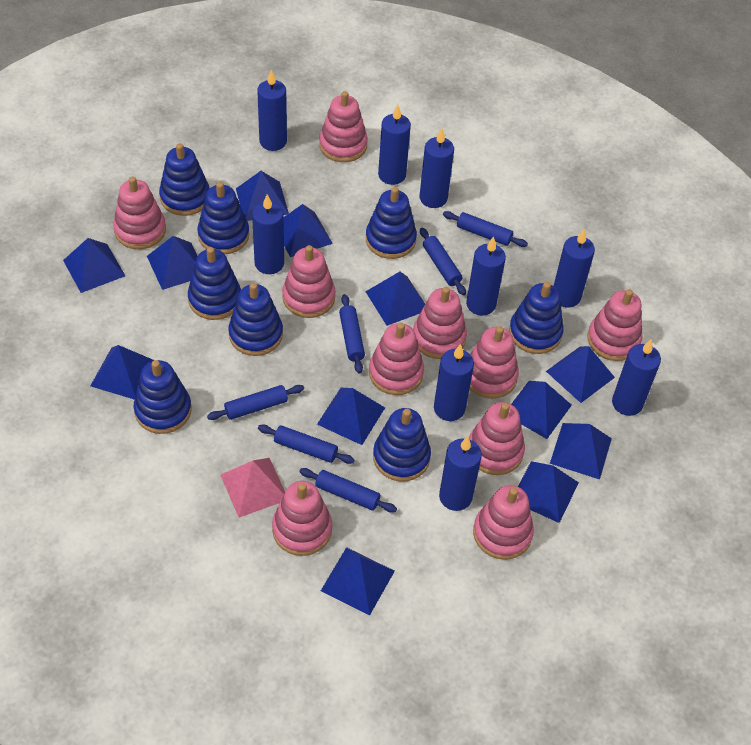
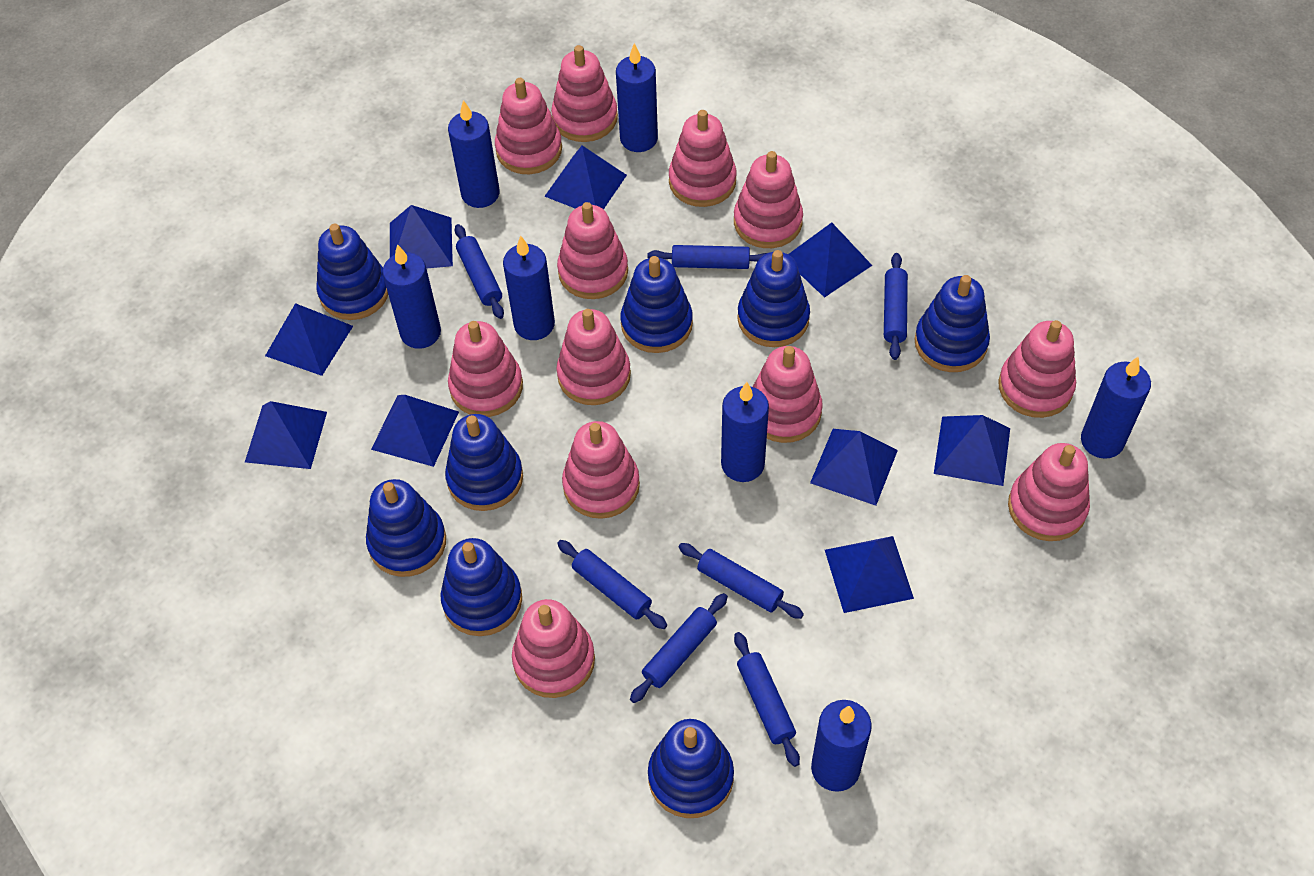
blue candle: [252,194,284,274] [257,70,287,151] [378,104,411,185] [420,128,454,208] [434,344,474,421] [439,436,482,511] [466,236,506,316] [554,229,595,307] [612,340,661,416] = 9 -> [382,244,441,349] [448,100,500,208] [503,236,555,340] [616,43,658,152] [721,382,769,482] [811,700,872,792] [1081,357,1151,459] = 7
blue pyramid: [63,238,125,293] [90,345,154,400] [147,236,197,290] [236,171,289,221] [284,204,333,257] [317,388,385,445] [321,547,395,616] [365,272,425,326] [511,381,572,439] [518,461,579,523] [546,346,615,403] [550,423,612,480] = 12 -> [245,401,327,469] [265,303,353,376] [371,395,459,467] [390,205,453,269] [544,146,627,209] [788,222,872,298] [810,429,898,506] [825,536,914,613] [934,415,1010,486] = 9
blue rolling pin: [207,385,304,420] [258,424,355,464] [299,468,397,513] [339,294,365,374] [420,228,466,295] [443,211,528,247] = 6 -> [455,224,504,319] [557,540,667,629] [630,593,728,703] [647,245,767,269] [679,543,804,619] [734,632,800,767] [884,253,908,360] = 7
pink pyramid: [220,458,285,518] = 1 -> none = 0
pink stacking toy: [113,176,166,249] [272,481,332,556] [282,245,336,318] [319,91,368,162] [369,322,424,395] [413,287,467,359] [469,402,525,475] [470,326,519,399] [473,485,534,560] [587,289,642,361] = 10 -> [448,321,523,417] [495,78,562,174] [512,599,595,698] [551,45,618,142] [556,309,631,405] [557,202,628,299] [562,421,640,519] [669,110,736,207] [734,151,803,248] [753,346,823,443] [998,320,1076,418] [1008,443,1090,541] = 12

